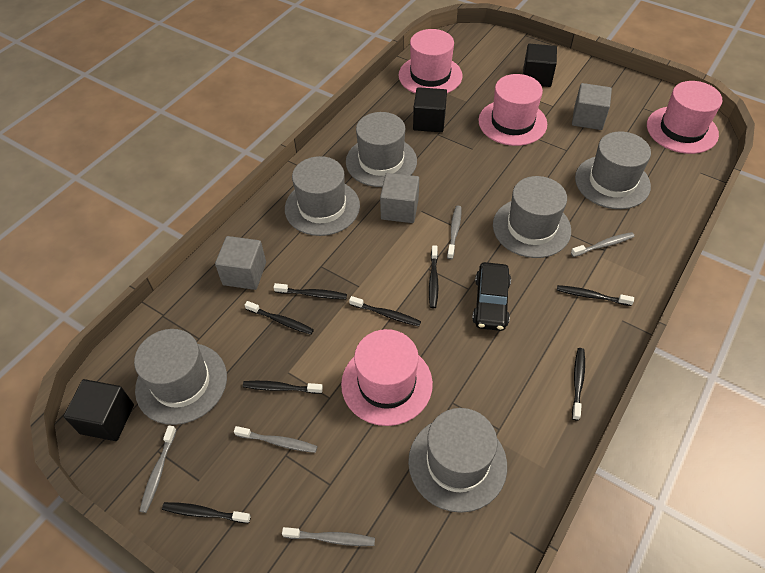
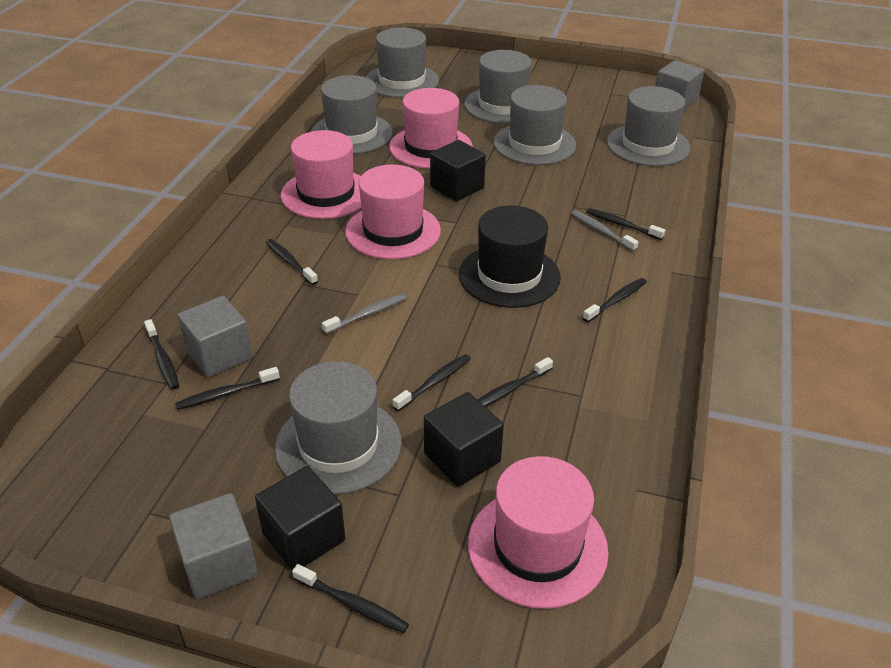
black car: [472,262,511,331] = 1 -> none = 0
black hat: none = 0 -> [459,206,561,308] = 1
grey toothbrush: [139,425,177,513] [234,426,317,453] [282,527,375,546] [447,206,461,259] [571,232,635,257] = 5 -> [322,293,406,334] [571,210,639,252] = 2

